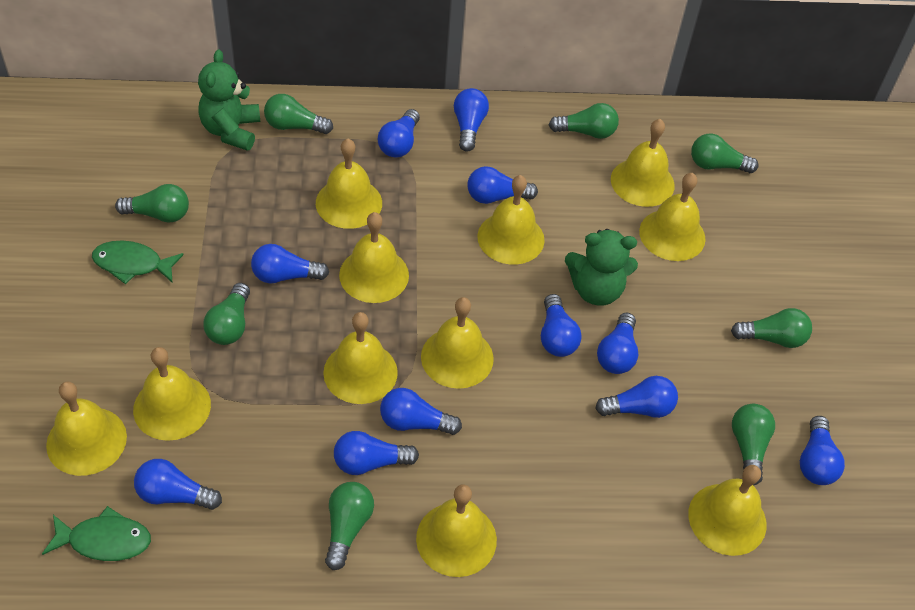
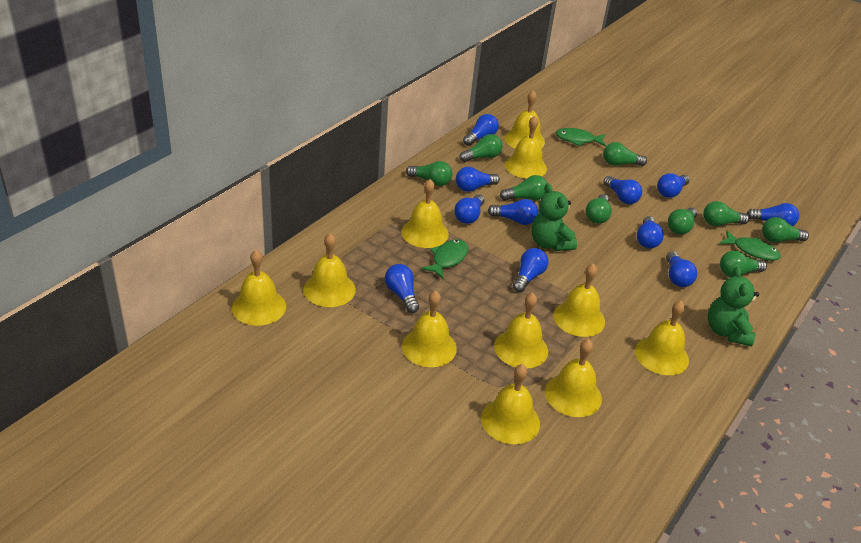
green fish: [42,506,151,561] [92,241,184,284] = 2 -> [421,239,468,279] [556,128,606,147] [720,231,781,261] = 3
green light bulb: [115,184,189,223] [203,283,250,345] [264,94,333,134] [325,482,374,570] [549,103,619,139] [691,134,759,173] [731,308,812,348] [732,404,775,486] = 8 -> [406,161,452,186] [459,134,502,162] [500,175,547,201] [586,194,612,224] [603,142,647,166] [668,207,697,235] [703,201,749,226] [720,250,767,277] [762,217,809,243] = 9

